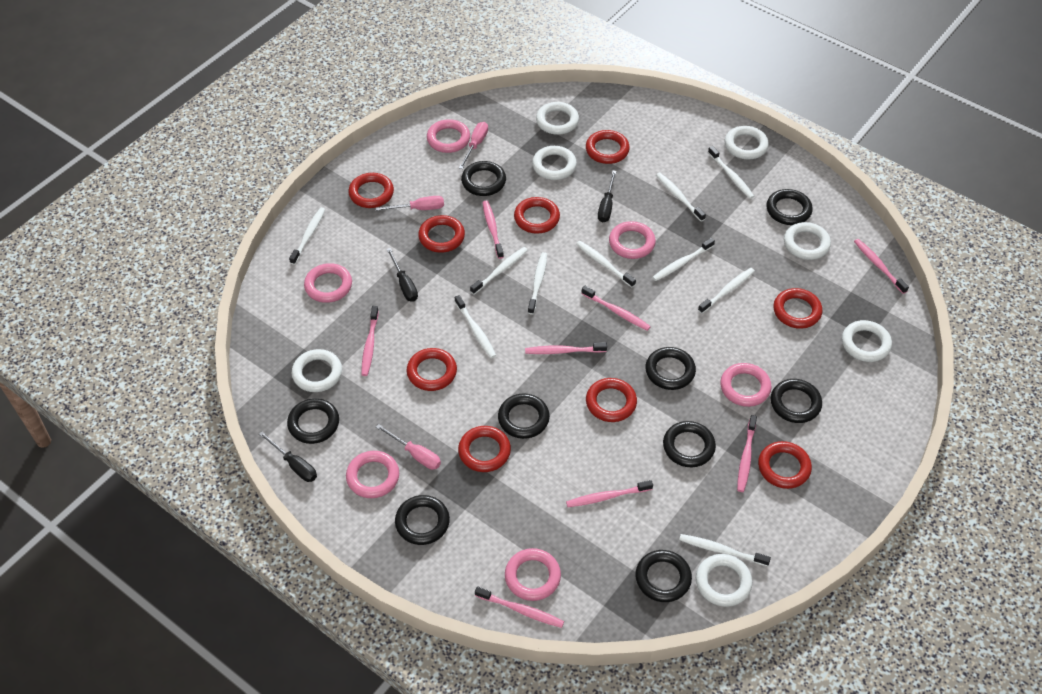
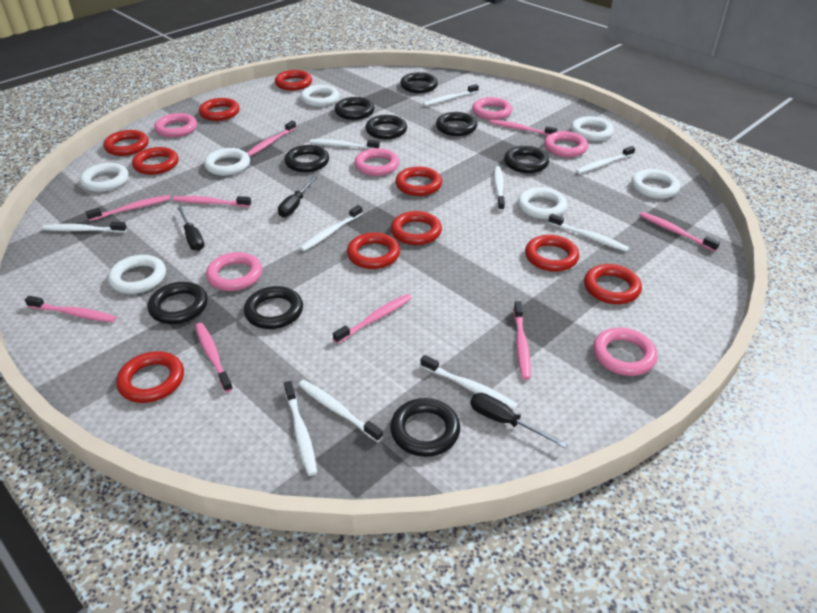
pink screwdriver: [375,196,444,211] [376,424,441,470] [459,122,488,169] = 3 -> none = 0
pink toothbrush: [361,306,379,376] [475,586,564,628] [482,201,504,259] [525,343,607,354] [566,480,653,507] [581,286,651,331] [737,415,757,492] [854,239,909,294] = 8 -> [25,296,116,322] [86,195,171,221] [173,196,251,207] [195,323,233,392] [247,121,296,157] [333,294,412,344] [490,120,557,136] [514,301,531,380] [640,212,720,252] = 9
red ring: [349,173,394,208] [407,348,457,391] [418,215,465,253] [458,426,511,472] [514,197,560,234] [586,130,630,164] [586,378,637,422] [758,441,812,489] [773,288,822,329] = 9 -> [103,130,149,156] [116,351,184,403] [132,147,179,175] [199,98,240,121] [275,70,312,91] [347,232,400,269] [391,211,442,245] [395,166,442,196] [525,235,579,272] [584,264,642,304] = 10

